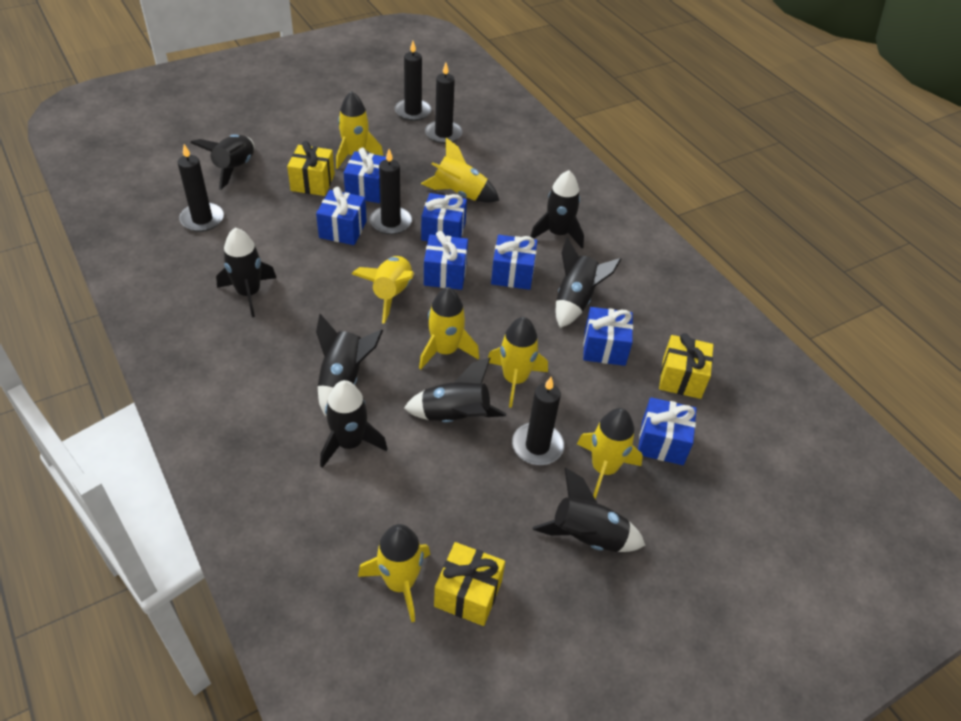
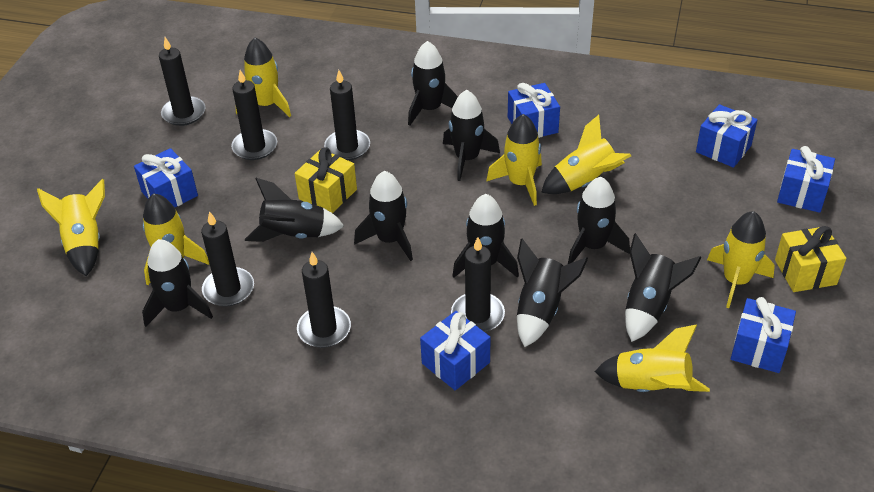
black candle: [177,144,224,232] [370,149,412,235] [395,41,431,121] [425,63,463,144] [512,377,564,465] = 5 -> [159,37,206,126] [201,211,254,307] [231,70,277,160] [297,252,351,348] [324,70,370,161] [451,237,505,332] = 6
black rocket: [190,134,254,190] [216,228,276,317] [316,314,383,417] [320,380,387,468] [404,358,506,423] [530,170,584,248] [532,468,645,552] [556,237,621,328] = 8 -> [142,239,213,327] [245,178,344,242] [354,171,413,261] [408,41,458,126] [443,90,500,181] [452,194,519,278] [517,239,588,347] [568,177,630,264] [625,233,701,342] = 9
blue gift: [316,187,367,245] [344,148,386,203] [421,193,467,241] [424,231,468,290] [491,235,537,290] [583,307,633,366] [638,397,697,465] = 7 -> [134,148,198,207] [420,311,490,390] [508,83,560,138] [696,104,758,168] [731,297,796,373] [777,146,835,213] = 6
yellow gift: [287,141,335,196] [434,542,505,626] [659,333,713,399] = 3 -> [295,147,357,213] [775,226,846,292] = 2

